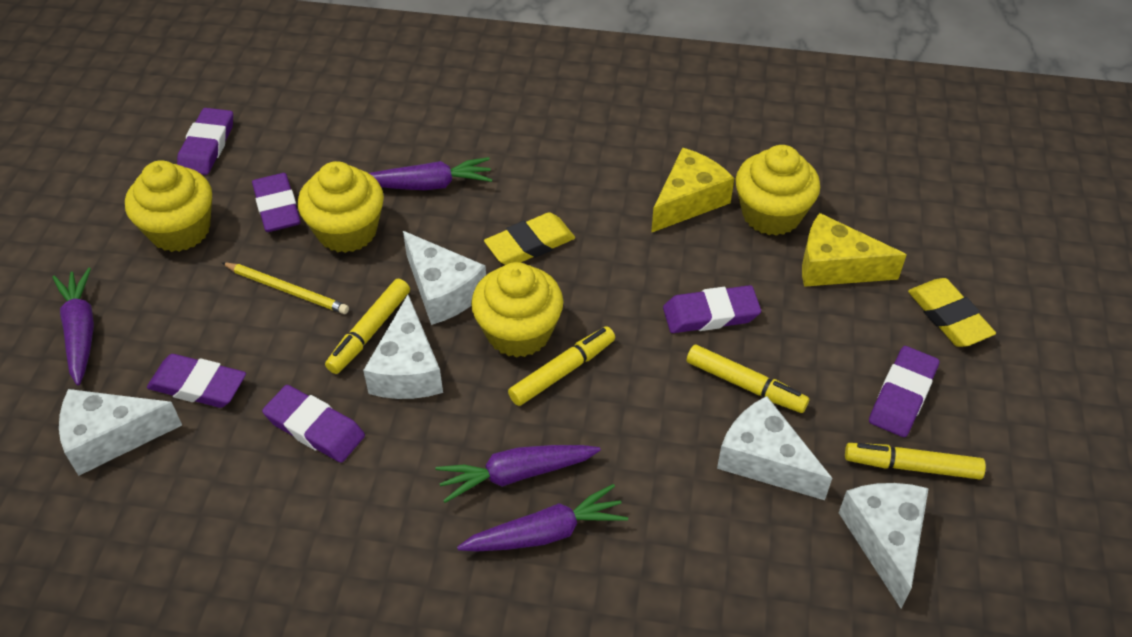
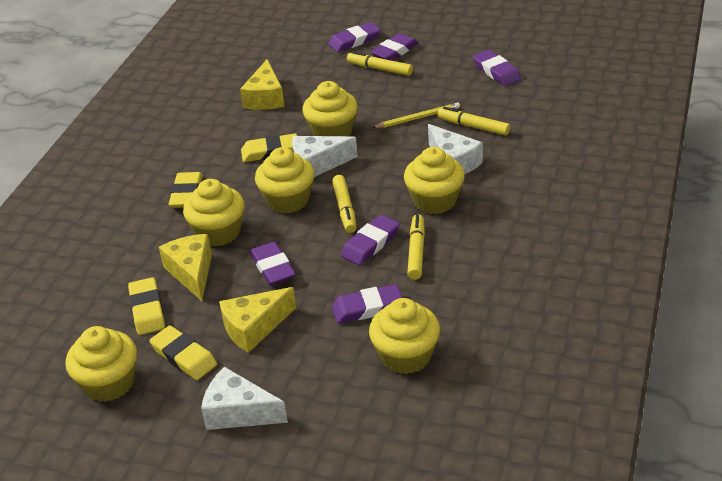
purple carrot: [52,268,94,385] [369,157,492,190] [435,445,601,503] [457,484,628,551] = 4 -> none = 0
white cheese: [59,389,182,476] [363,295,443,399] [403,231,486,325] [717,396,832,500] [839,483,929,608] = 5 -> [201,367,288,430] [292,136,358,177] [428,124,483,174] = 3
yellow cheese: [651,147,734,233] [802,213,906,287] = 2 -> [159,234,212,301] [219,287,296,353] [240,59,285,110] = 3
yellow cupcake: [125,160,212,252] [298,161,384,253] [471,262,563,358] [735,145,820,236] = 4 -> [65,326,137,402] [183,179,244,247] [255,147,314,214] [302,81,358,136] [369,298,440,374] [404,147,465,214] = 6
yellow eraser: [484,212,575,265] [908,278,996,347] = 2 -> [128,277,165,335] [149,325,217,380] [169,172,203,208] [241,133,297,162] = 4

